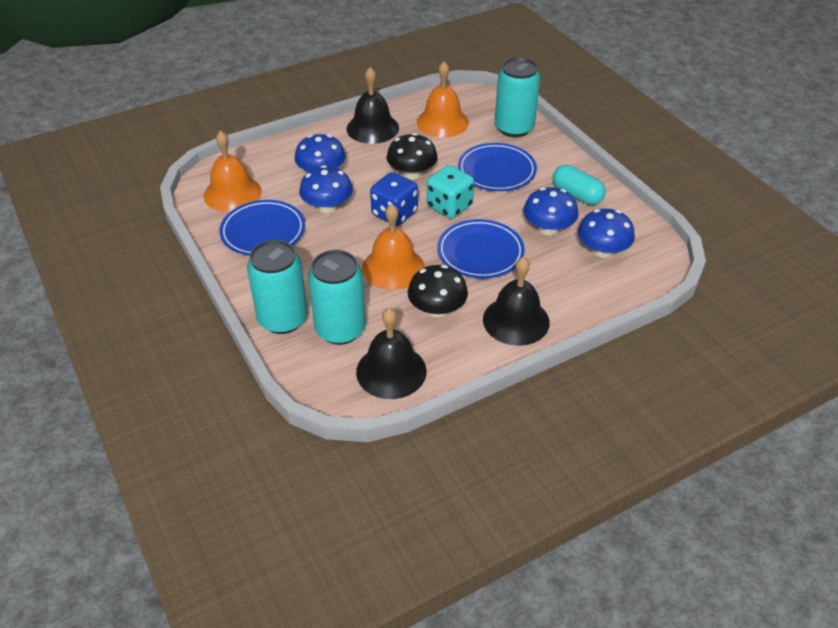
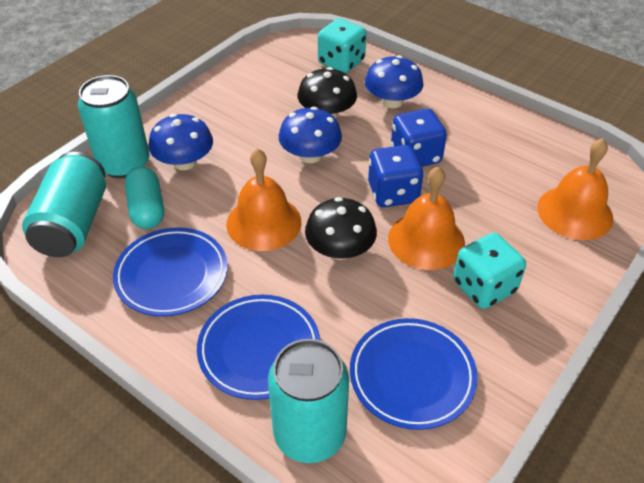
black bell: [346,67,399,144] [356,308,426,399] [483,257,550,346] = 3 -> none = 0
blue dice: [370,172,418,226] = 1 -> [368,145,424,207] [391,109,447,167] = 2
blue mushroom: [294,134,346,171] [299,165,353,213] [523,187,579,235] [578,208,635,258] = 4 -> [149,114,213,170] [279,107,342,163] [365,55,424,108] = 3
turquoise dice: [427,165,474,219] = 1 -> [318,18,366,73] [453,233,526,309] = 2

